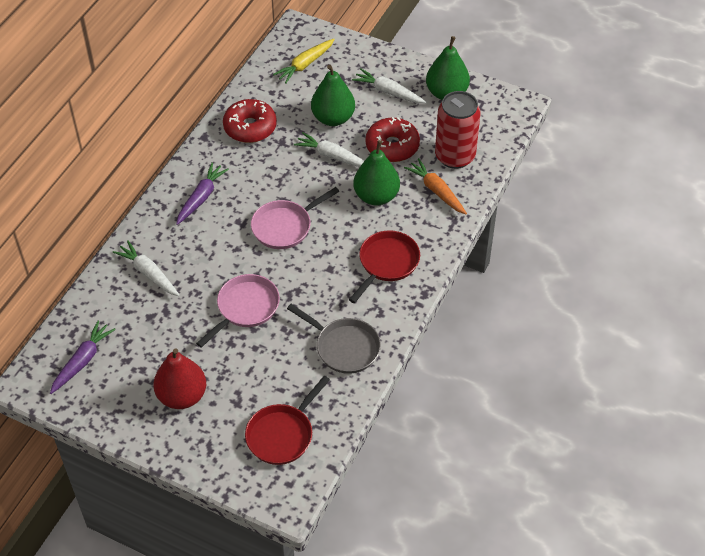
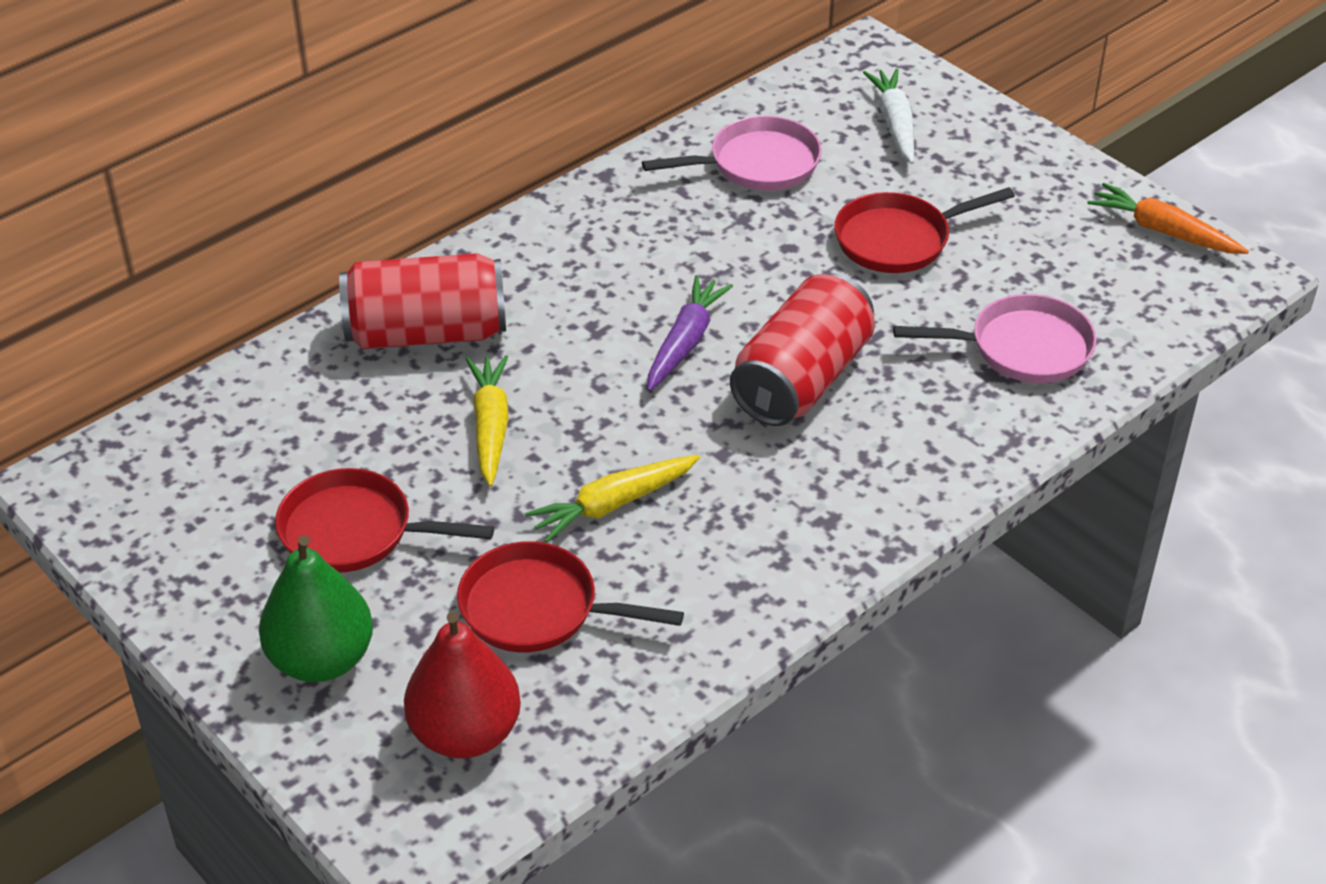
green pear: [311,65,355,126] [353,140,400,206] [426,36,470,100] = 3 -> [259,535,373,682] = 1
grey pan: [287,304,381,374] = 1 -> none = 0
purple carrot: [50,320,116,394] [176,162,229,225] = 2 -> [647,275,733,391] = 1
red can: [435,91,481,169] = 1 -> [339,253,506,349] [730,273,875,426] = 2
red donut: [223,99,277,143] [366,117,420,162] = 2 -> none = 0
red pan: [245,376,330,465] [349,230,420,303] = 2 -> [275,468,494,573] [457,541,684,652] [834,187,1015,273] = 3
white carrot: [113,240,180,296] [294,132,364,167] [352,69,426,103] = 3 -> [863,68,914,164] = 1
yellow carrot: [273,39,335,84] = 1 -> [466,355,509,487] [525,455,700,543] = 2

